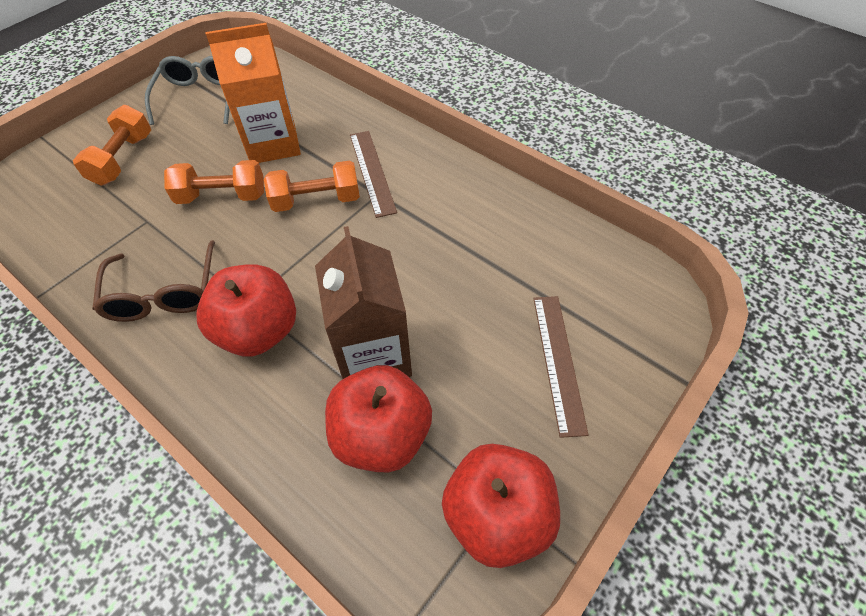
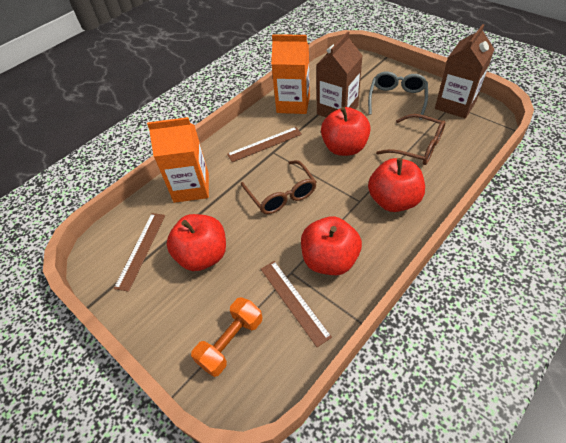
brown carton: [315,226,412,379] = 1 -> [316,32,363,117] [435,24,495,118] = 2
brown glasses: [92,240,215,322] = 1 -> [241,160,316,214] [376,114,446,165] = 2
brown ruler: [350,131,397,218] [533,296,589,438] = 2 -> [114,213,165,292] [227,127,302,162] [261,261,332,347] = 3
orange carton: [205,23,301,163] = 1 -> [147,117,209,203] [271,34,310,114] = 2
orange dumbbell: [73,105,151,186] [164,160,264,204] [264,161,360,212] = 3 -> [191,297,262,377] = 1
red apple: [196,264,296,357] [325,365,432,472] [442,444,560,568] = 3 -> [167,214,226,271] [301,216,362,275] [321,107,371,156] [368,158,425,212] = 4

